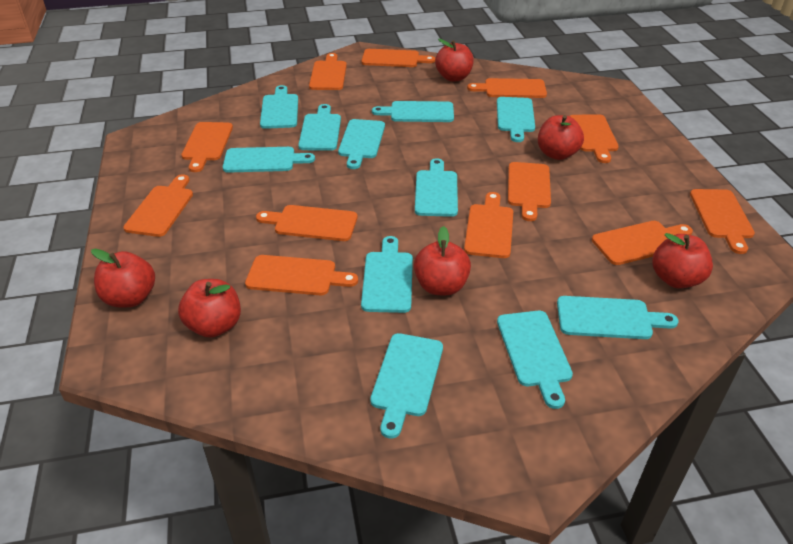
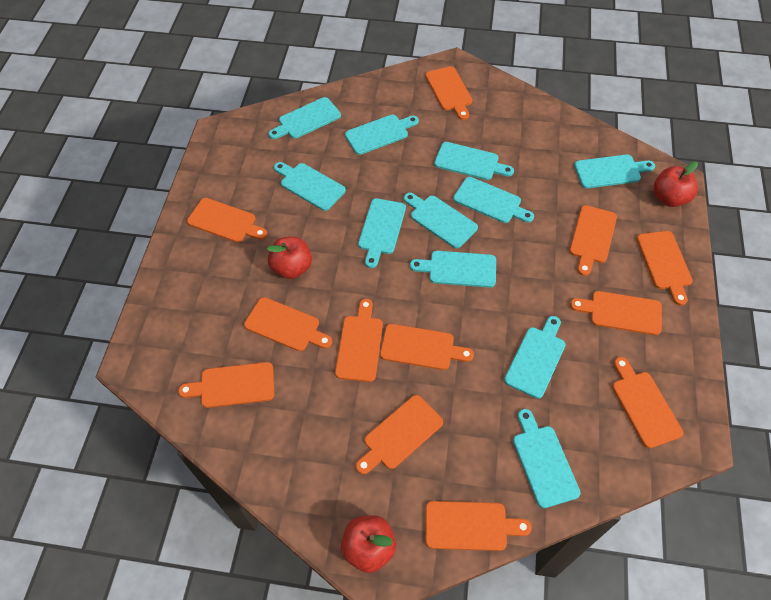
red apple: [91,249,155,308] [178,279,241,338] [414,226,471,295] [435,39,474,82] [538,115,584,160] [652,233,713,288] = 6 -> [267,237,312,279] [341,515,396,573] [653,162,698,207] = 3

